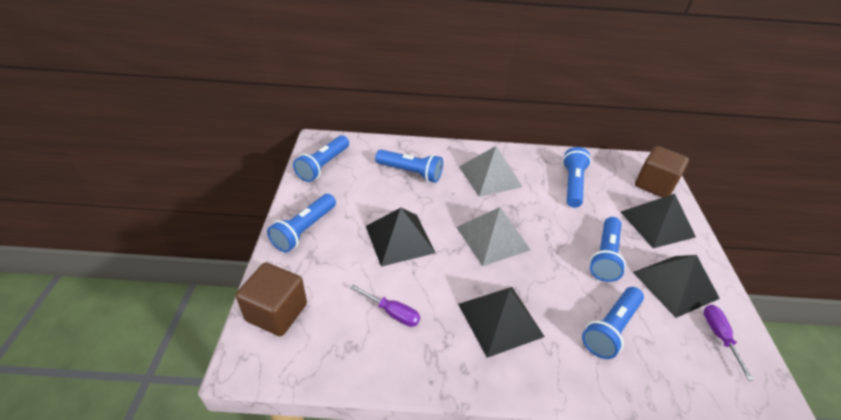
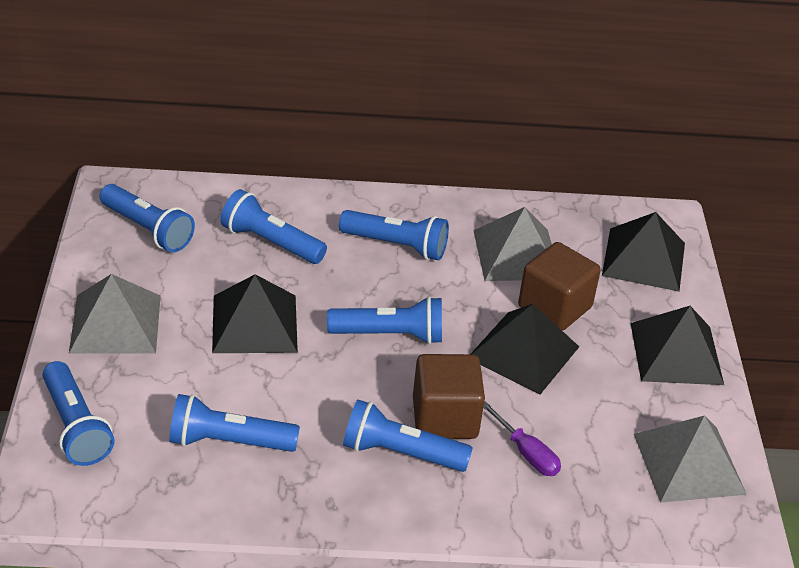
blue flashlight: [267,194,336,252] [293,135,349,182] [375,150,443,183] [563,147,591,208] [582,287,644,359] [589,217,626,282] = 6 -> [43,361,114,466] [100,184,195,252] [169,394,300,452] [220,189,327,264] [327,296,442,344] [339,210,449,260] [343,399,473,472] = 7
grey pyramid: [456,207,531,266] [459,146,523,197] = 2 -> [69,274,161,354] [473,207,552,281] [634,415,747,503] = 3
purple screwdriver: [350,285,420,327] [704,305,754,380] = 2 -> [483,401,561,476] = 1

